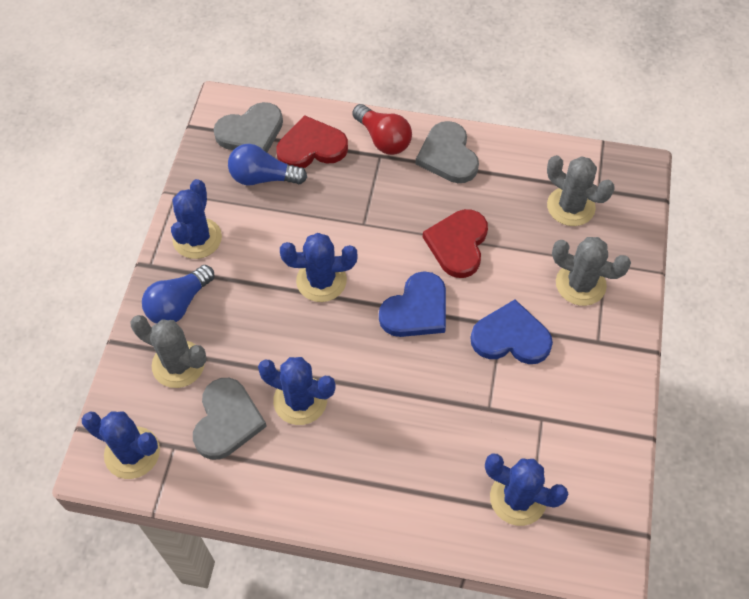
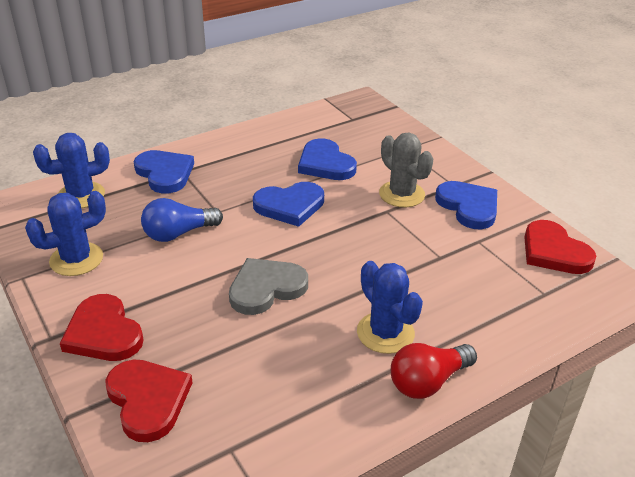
blue cactus: [82,411,160,479] [171,179,222,259] [258,357,336,425] [280,233,357,302] [485,453,568,526] = 5 -> [25,191,106,276] [33,133,110,208] [357,261,423,354] = 3
blue heart: [379,271,446,337] [470,300,553,364] = 2 -> [134,150,194,193] [253,182,324,227] [298,138,357,180] [435,181,497,229] = 4
blue light bulb: [142,265,215,324] [228,144,307,185] = 2 -> [141,198,223,242] = 1
grey cactus: [130,315,207,388] [547,155,615,226] [552,237,631,306] = 3 -> [379,133,433,207] = 1
grey heart: [193,378,267,460] [214,102,283,152] [415,121,479,183] = 3 -> [229,258,308,315] = 1
red heart: [276,115,348,168] [423,209,488,278] = 2 -> [60,294,144,361] [105,360,193,442] [524,220,596,274] = 3

